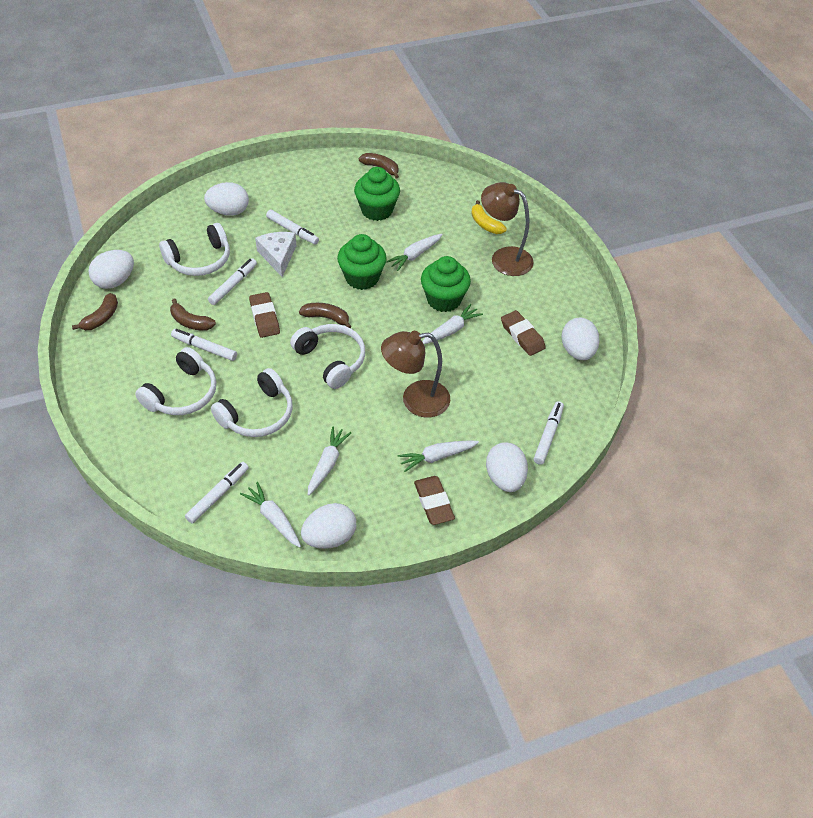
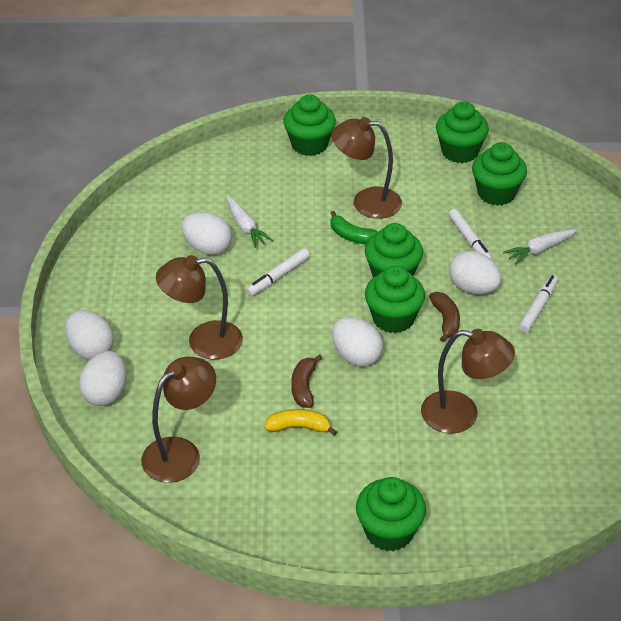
brown banana: [72,293,118,330] [170,298,216,331] [299,303,352,328] [359,153,399,178] = 4 -> [291,354,322,408] [429,292,460,342] = 2
brown eraser: [249,292,280,338] [414,476,455,525] [501,310,546,356] = 3 -> none = 0
brown lamp: [381,331,450,418] [481,182,534,276] = 2 -> [141,357,216,483] [156,255,243,359] [331,117,402,219] [421,329,515,434] = 4
green banana: none = 0 -> [330,211,378,244] = 1
green cupcake: [337,234,387,290] [354,167,400,221] [421,256,471,312] = 3 -> [283,95,336,156] [356,477,426,551] [365,223,423,277] [365,266,425,333] [436,101,489,163] [472,142,527,206] = 6
white carrot: [240,482,301,548] [308,427,351,496] [386,234,443,271] [397,440,479,472] [422,304,483,344] = 5 -> [226,196,273,248] [503,229,577,265] = 2
white cheese: [255,232,296,277] = 1 -> none = 0
white headphones: [135,347,216,415] [159,223,230,276] [211,368,293,437] [290,324,365,389] = 4 -> none = 0
white marker: [171,329,237,361] [185,462,249,524] [208,258,257,305] [266,210,319,244] [534,401,564,465] = 5 -> [246,248,310,296] [448,209,493,260] [519,275,558,333] = 3

